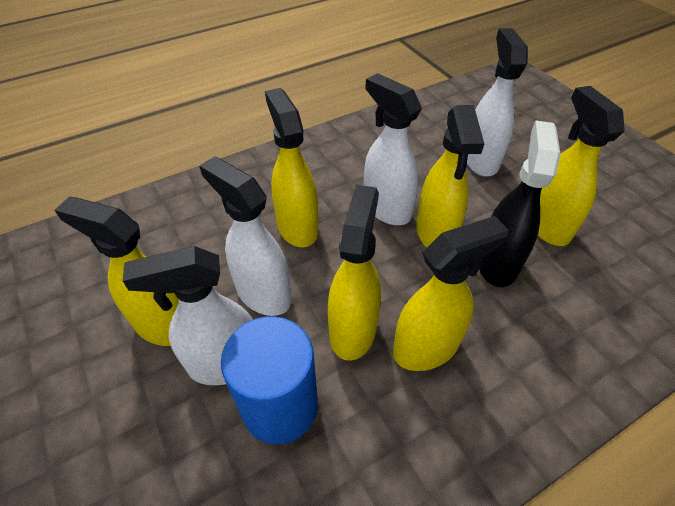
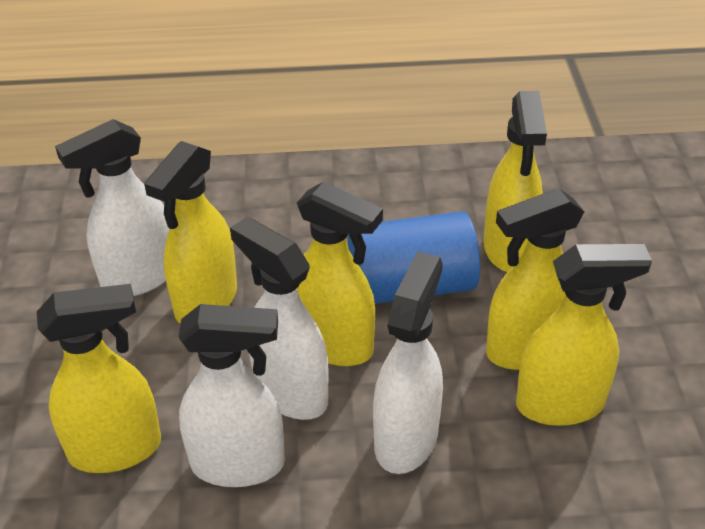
black spray bottle: [479,121,561,287] = 1 -> none = 0

